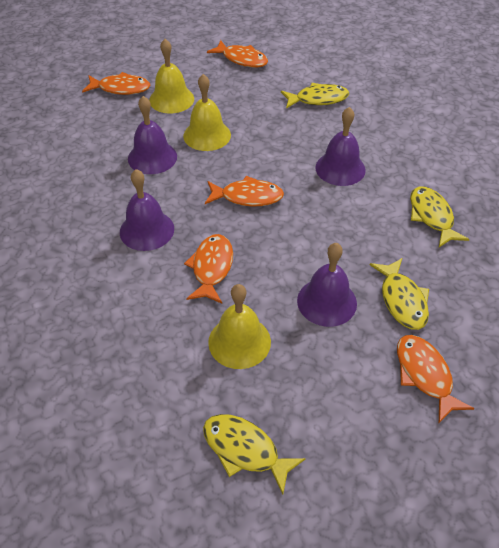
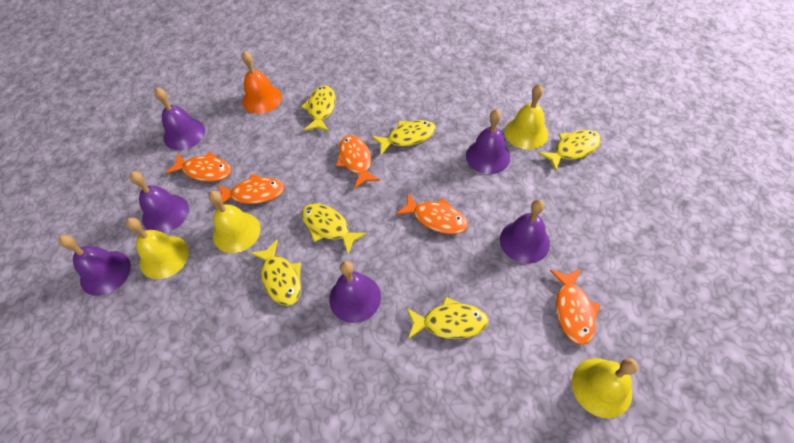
orange bell: none = 0 -> [242,51,282,114] = 1
purple bell: [120,169,174,251] [128,96,177,174] [297,243,357,327] [315,107,366,186] = 4 -> [59,235,131,296] [130,171,189,233] [155,88,205,150] [329,261,381,323] [466,109,510,174] [500,200,550,264] = 6
yellow bell: [149,39,194,114] [183,74,231,151] [208,284,271,369] = 3 -> [126,218,189,279] [208,191,261,253] [505,84,548,150] [572,358,638,418] = 4
yellow fish: [203,414,306,495] [281,83,349,109] [370,258,429,330] [410,186,470,247] = 4 -> [250,239,301,306] [301,85,336,131] [301,203,367,254] [372,120,436,155] [407,297,488,339] [538,130,601,171] = 6

